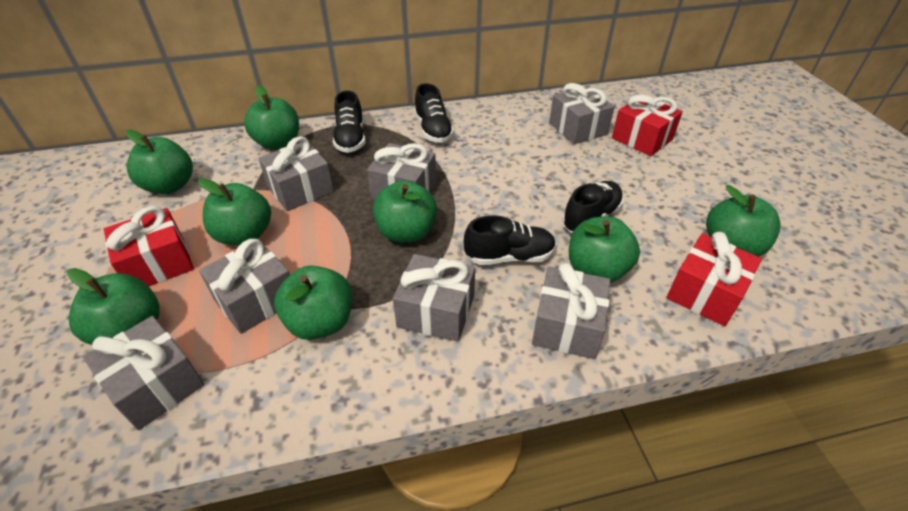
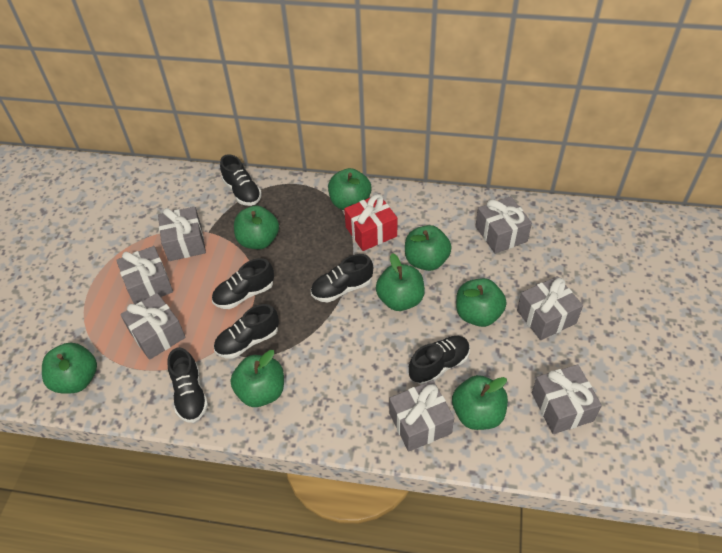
black shoe: [333,90,365,153] [414,83,454,143] [464,215,556,265] [562,181,623,233] = 4 -> [167,347,208,423] [212,258,274,309] [214,304,279,359] [220,154,262,206] [311,254,373,302] [409,336,470,385] = 6
red gift: [103,206,194,286] [612,95,683,156] [667,232,762,326] = 3 -> [344,194,397,251] = 1

